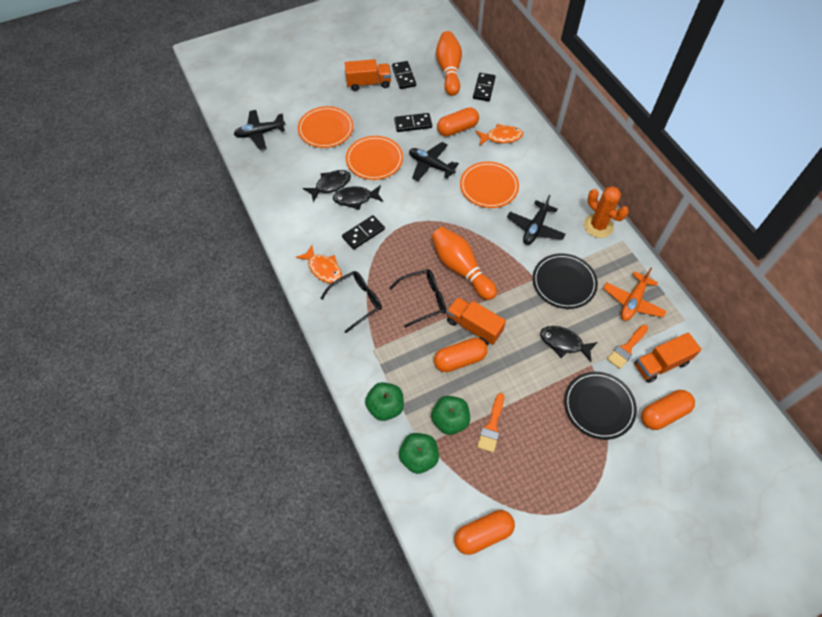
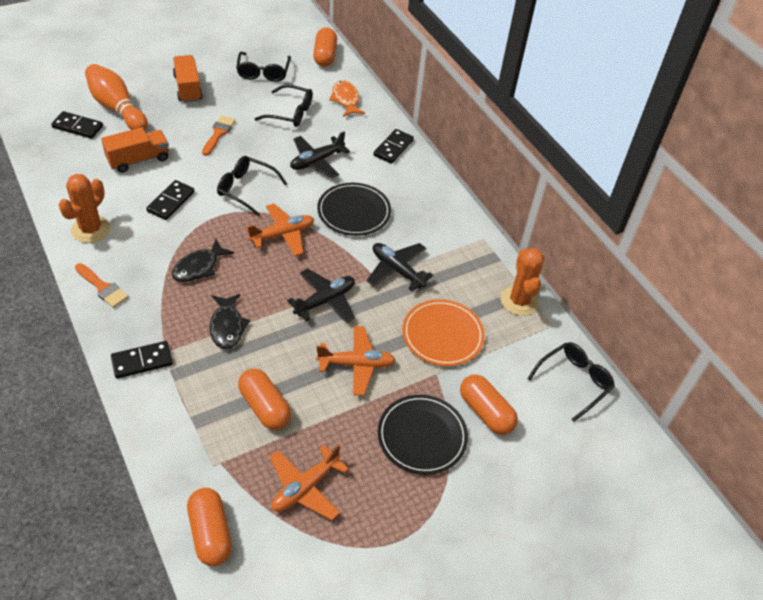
black fish: [303,170,351,202] [333,185,383,210] [540,326,598,362] = 3 -> [172,239,234,282] [210,294,250,349] = 2
black glasses: [320,271,382,333] [390,269,446,328] = 2 -> [217,156,287,216] [236,52,291,82] [254,84,313,127] [527,342,615,422] = 4
green apple: [365,382,404,421] [399,433,439,474] [431,396,470,435] = 3 -> none = 0
orange bowling pin: [432,227,497,300] [436,31,462,96] = 2 -> [85,64,148,131] = 1
orange cactus: [584,186,629,238] = 1 -> [59,174,110,243] [501,248,544,316] = 2
orange fish: [296,245,342,283] [475,124,523,146] = 2 -> [329,80,365,117] = 1
orange plane: [603,268,666,321] = 1 -> [246,204,314,256] [270,444,349,521] [316,326,396,396] = 3
orange plate: [298,106,354,148] [346,136,403,180] [460,162,519,208] = 3 -> [402,299,485,366] = 1
orange truck: [345,59,391,91] [446,297,506,345] [634,332,701,383] = 3 -> [101,127,169,173] [173,55,203,103] = 2

